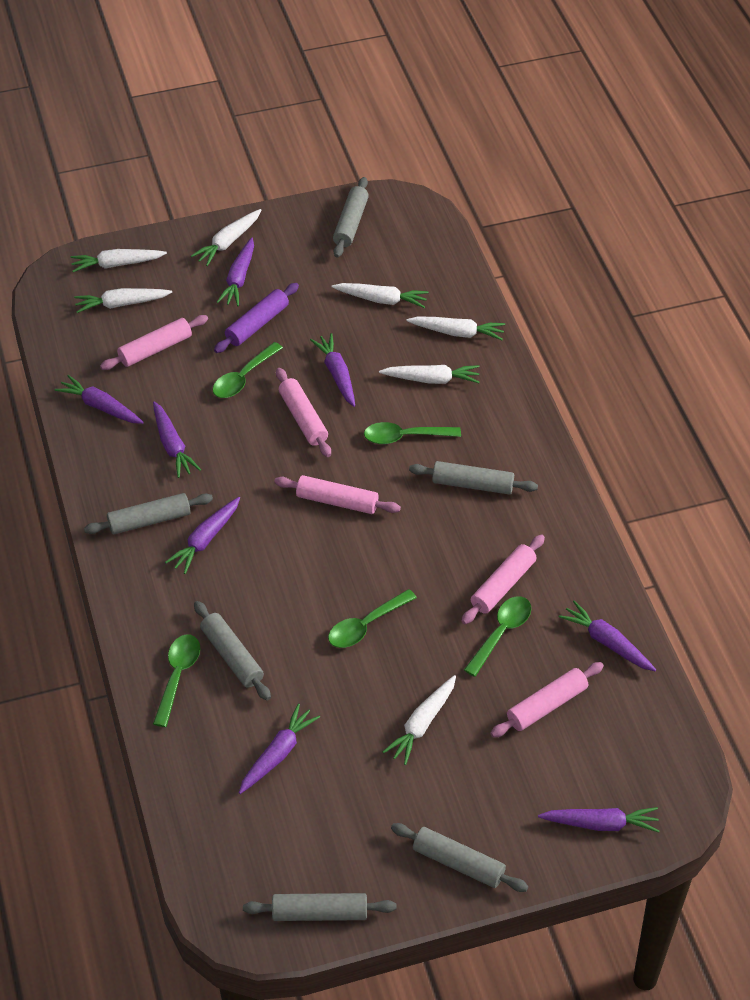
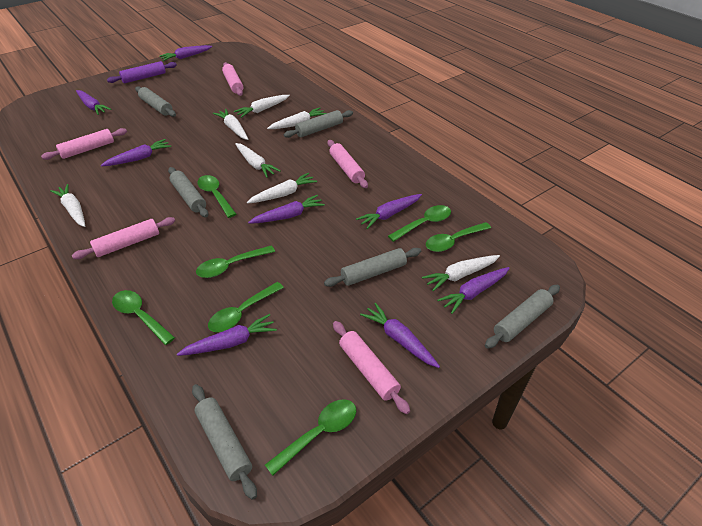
green spoon: [153,635,200,727] [213,342,283,398] [328,589,417,648] [364,422,461,444] [464,596,531,677] = 5 -> [112,290,175,345] [196,245,275,278] [197,175,236,218] [208,282,284,332] [265,399,356,476] [388,205,451,242] [426,222,491,252] = 7

